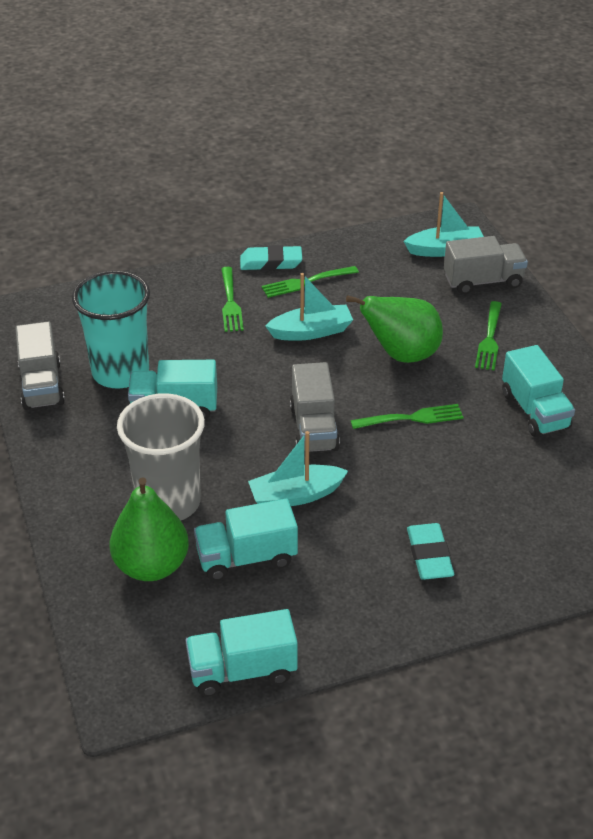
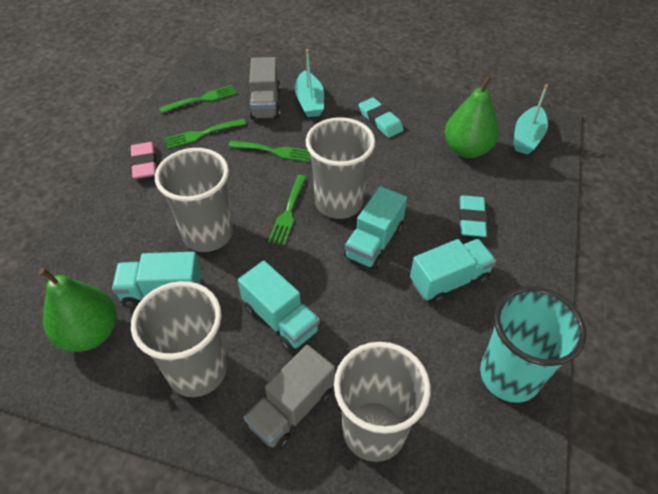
grey cup: [117,393,205,521] = 1 -> [131,281,227,397] [155,148,233,252] [306,117,375,219] [334,342,431,462] = 4
grey truck: [16,321,65,410] [290,362,340,452] [444,236,528,294] = 3 -> [243,345,335,451] [249,57,280,119] = 2
pink eraser: none = 0 -> [130,142,156,179] = 1
turquoise boat: [248,431,348,506] [265,273,353,341] [403,192,484,257] = 3 -> [295,49,324,117] [513,84,548,155] = 2

